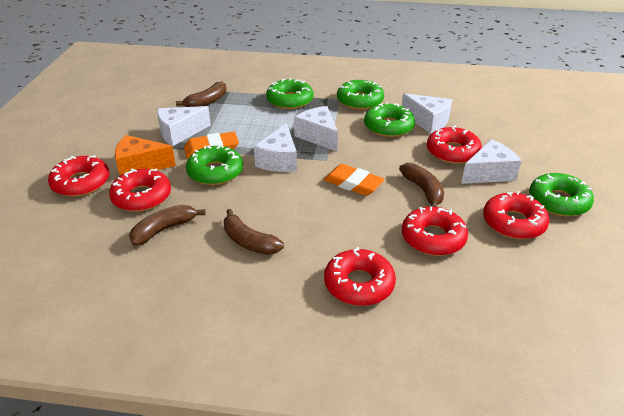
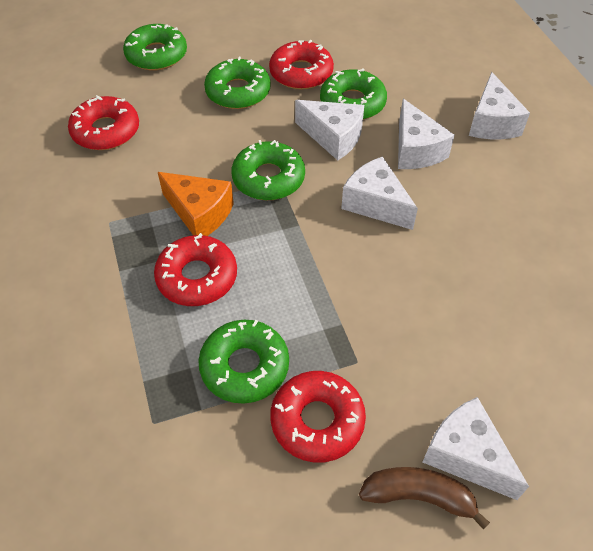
brown banana: [129,205,206,246] [176,81,227,107] [224,209,284,255] [399,163,444,207] = 4 -> [359,467,490,530] = 1
orange eraser: [184,131,239,158] [324,164,385,196] = 2 -> none = 0
red donut: [48,155,109,197] [109,169,171,212] [324,247,396,306] [402,206,468,256] [427,126,482,164] [483,191,549,239] = 6 -> [68,95,139,150] [154,233,237,306] [269,40,334,90] [270,371,366,463] = 4

